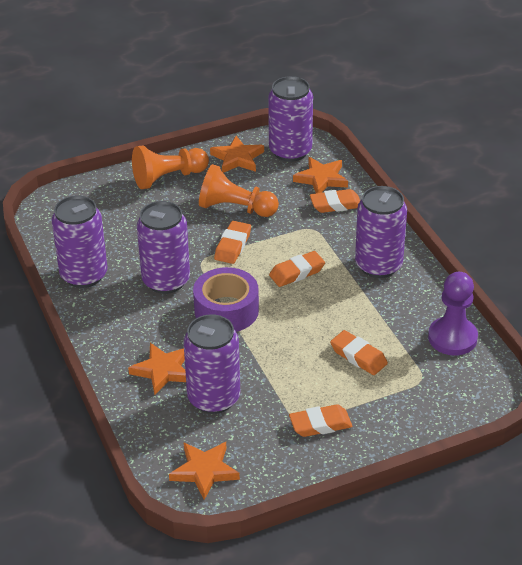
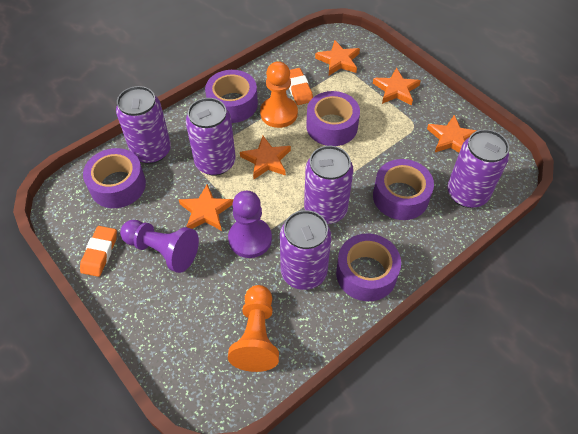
orange eraser: [214,221,251,264] [269,251,325,287] [289,404,352,437] [310,189,360,213] [330,330,388,375] = 5 -> [80,226,117,277] [289,68,313,105] = 2
orange star: [128,343,186,395] [169,442,240,500] [210,136,264,173] [293,157,348,193] = 4 -> [179,184,233,231] [240,136,291,179] [315,40,360,75] [373,68,421,105] [427,115,477,153] = 5
purple pawn: [428,272,478,356] = 1 -> [120,220,199,273] [228,191,272,258] = 2
purple tape: [193,267,259,332] = 1 -> [83,148,146,208] [205,70,258,123] [306,91,360,146] [336,234,401,301] [373,159,434,220] = 5

